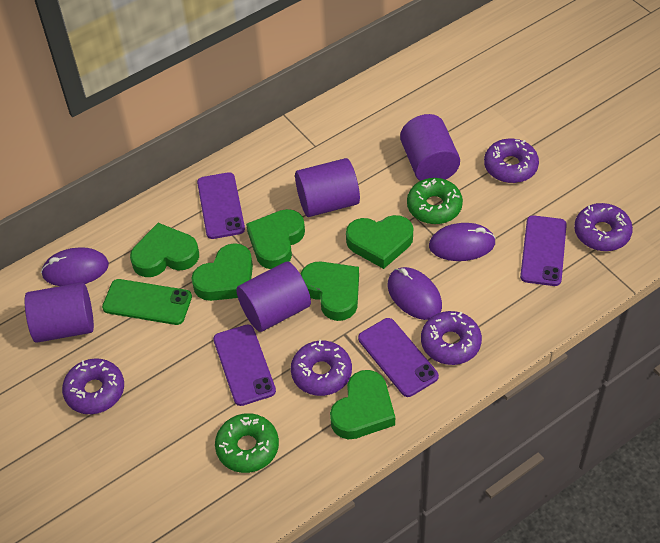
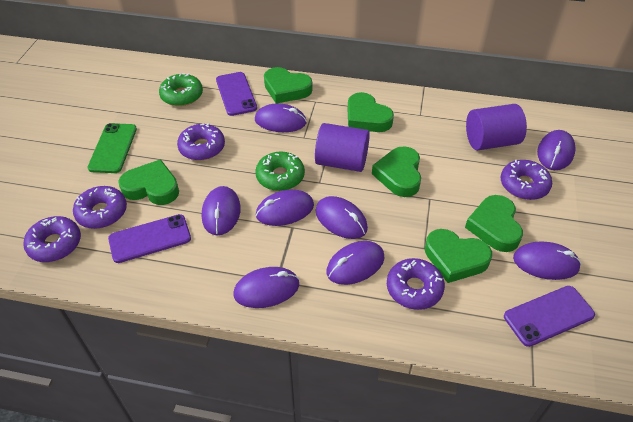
purple cylinder: [25,282,94,343] [236,262,311,332] [295,158,360,217] [400,114,460,181] = 4 -> [315,123,370,172] [466,104,527,150] = 2
purple mouse: [41,247,109,286] [387,267,442,320] [429,223,496,261] = 3 -> [202,186,241,235] [234,267,299,308] [255,103,307,132] [256,190,314,226] [315,196,368,239] [327,241,384,285] [513,241,581,280] [537,130,576,170] = 8
purple phone: [197,172,245,239] [213,325,276,406] [358,318,439,397] [520,215,567,286] = 4 -> [108,214,191,263] [216,72,257,116] [504,286,595,347] = 3

